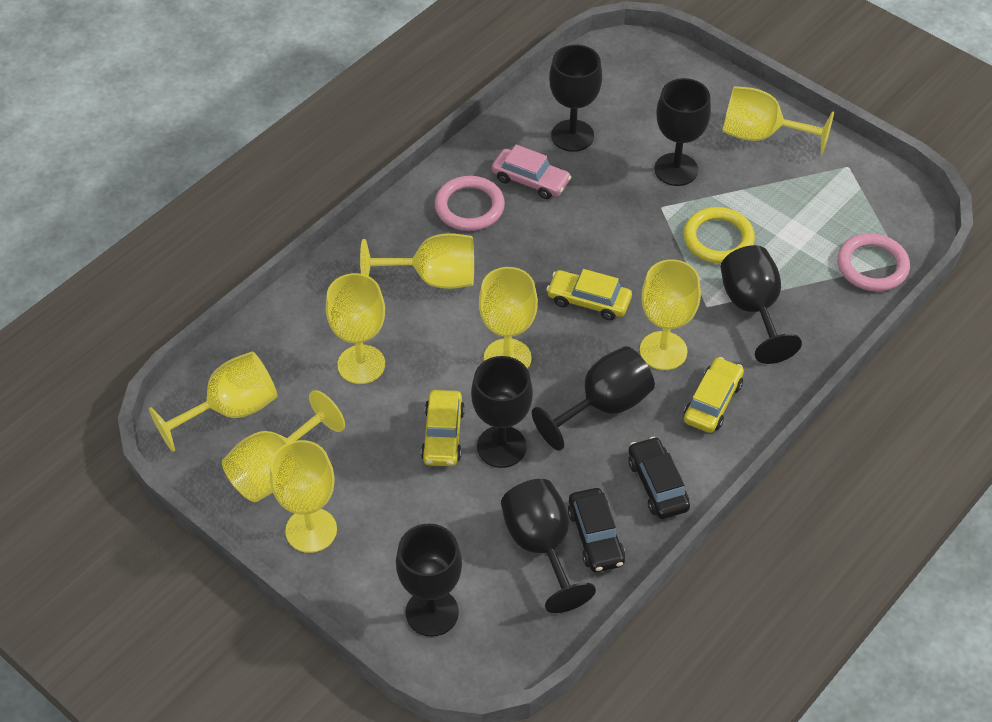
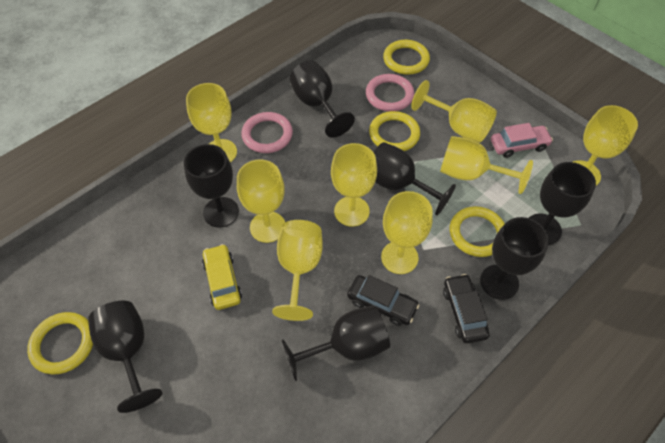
yellow car: [421,390,465,466] [546,269,632,320] [684,357,744,433] = 3 -> [202,244,242,310] = 1
yellow ring: [683,207,755,264] = 1 -> [27,312,93,374] [369,111,420,151] [383,40,430,75] [450,206,505,257] = 4

